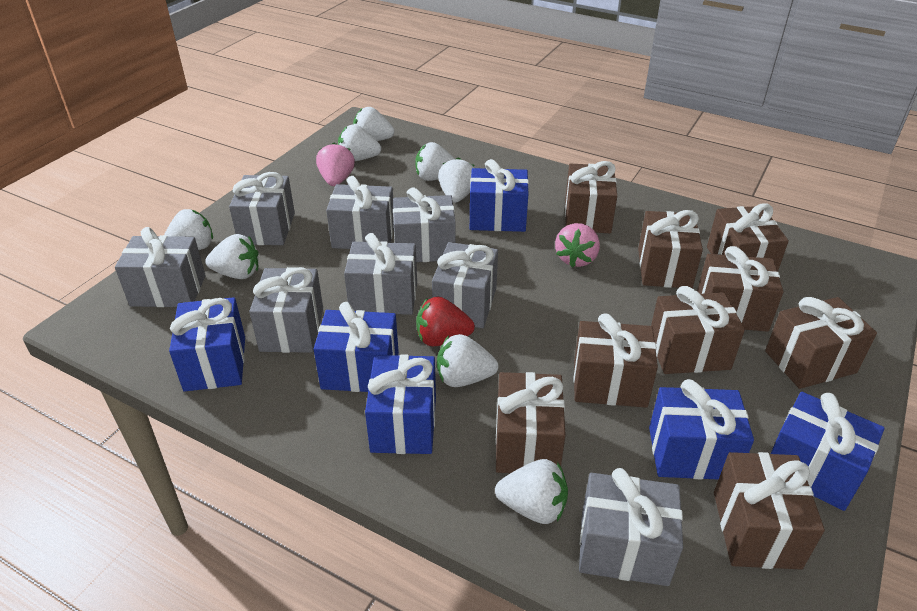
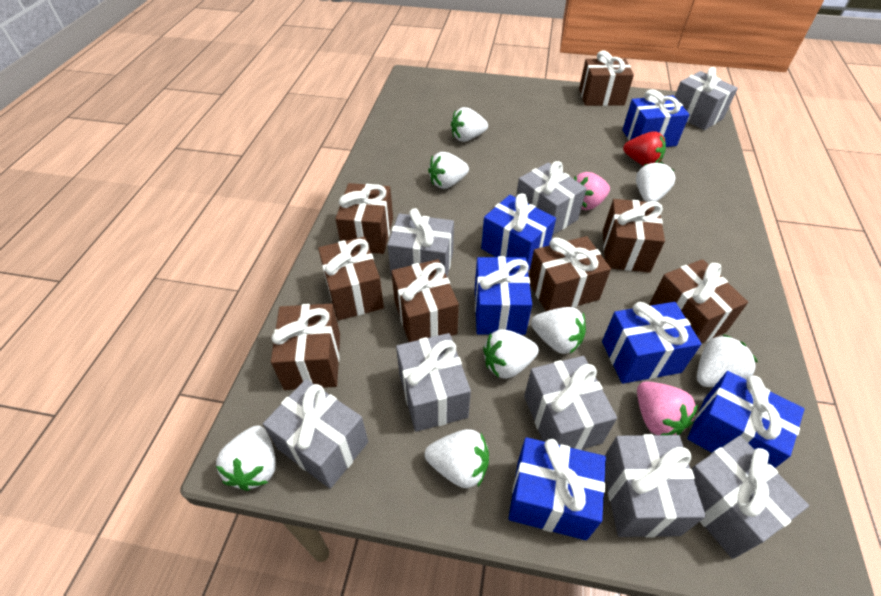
brown gift: [496,372,566,473] [565,161,617,233] [573,313,658,408] [638,210,703,288] [651,286,745,374] [697,246,783,332] [707,203,789,272] [714,452,825,569] [765,297,877,389] = 9 -> [271,304,340,390] [318,237,384,321] [335,183,393,254] [391,259,459,342] [529,236,611,311] [579,50,634,106] [603,199,665,273] [649,259,748,343] = 8

